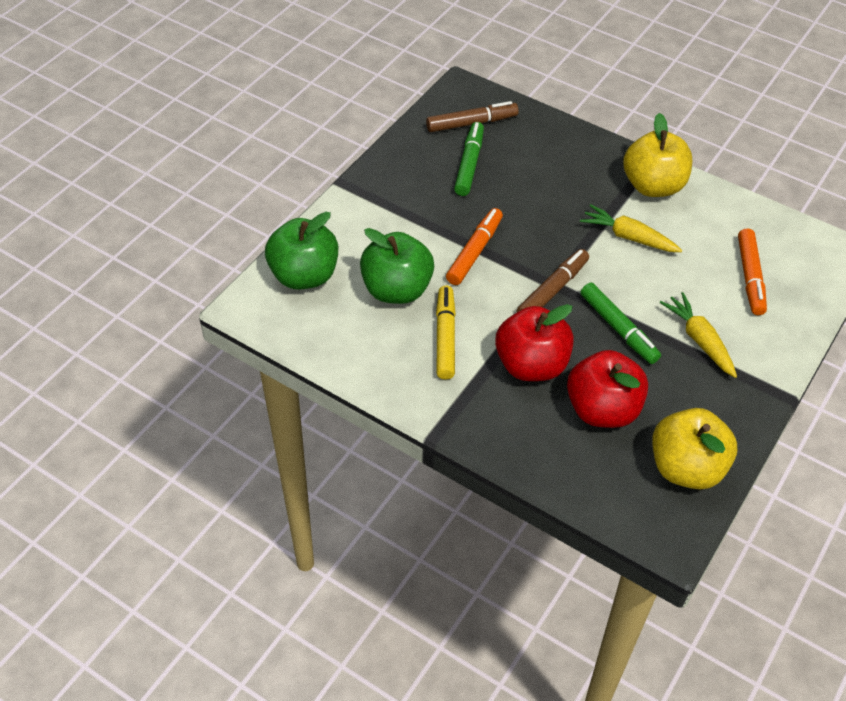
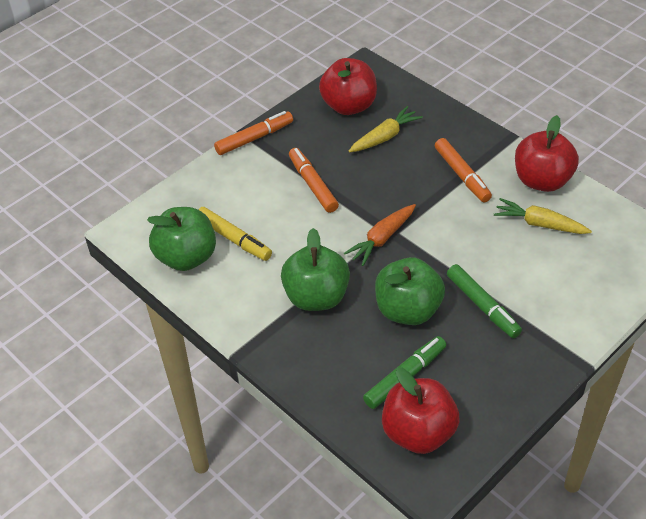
brown marker: [426,101,519,132] [516,249,589,312] = 2 -> none = 0
green apple: [265,212,338,289] [360,228,434,304] = 2 -> [147,207,216,271] [281,228,350,311] [375,257,445,325] = 3
orange carrot: none = 0 -> [344,204,416,266] = 1
orange marker: [446,208,503,285] [738,229,767,315] = 2 -> [214,111,293,155] [289,148,339,213] [435,138,492,202] = 3
red apple: [495,304,574,381] [567,350,648,428] = 2 -> [319,58,377,115] [382,367,460,454] [515,115,579,192] = 3
yellow apple: [623,113,692,197] [652,408,737,489] = 2 -> none = 0

